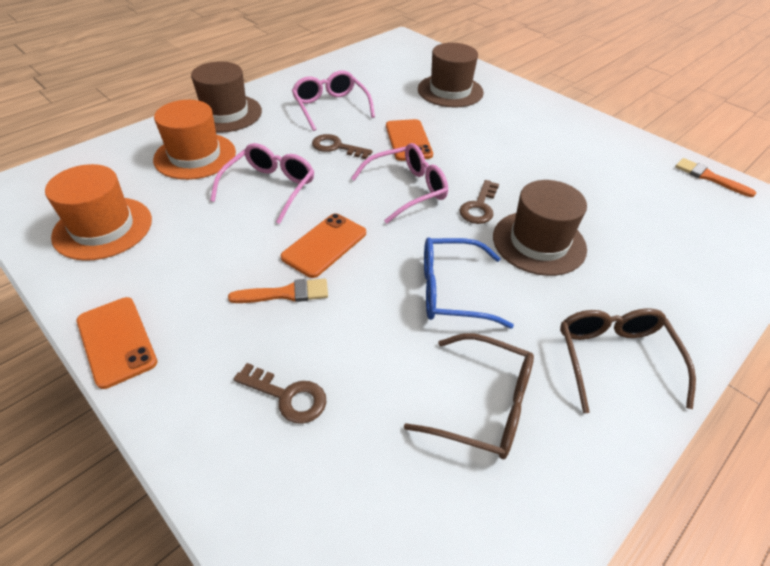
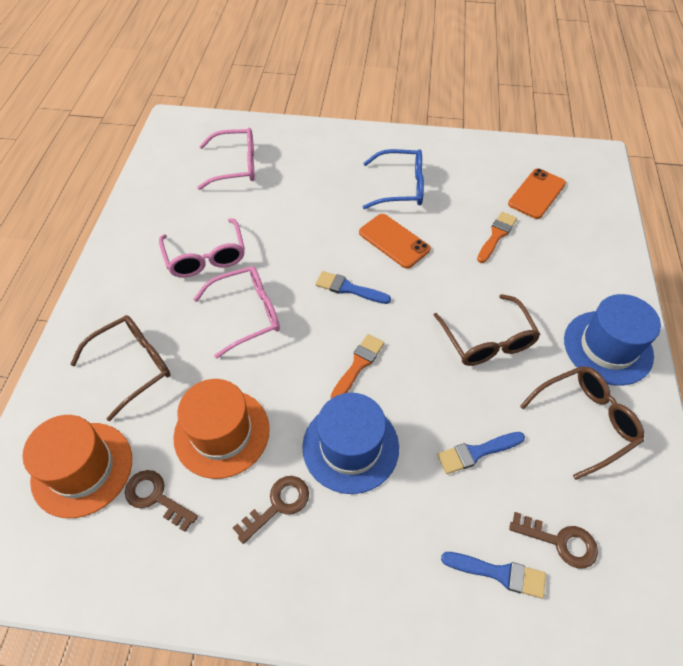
blue brush: none = 0 -> [316,271,391,304] [437,432,525,474] [441,552,546,599] = 3
blue hat: none = 0 -> [302,393,399,494] [564,294,661,386] = 2
brown glasses: [404,333,534,459] [560,308,696,413] = 2 -> [70,315,171,421] [433,294,541,366] [520,366,644,480] = 3
brown hat: [191,61,262,132] [418,43,484,108] [493,180,587,276] = 3 -> none = 0
orange phone: [77,297,157,389] [281,213,366,278] [386,119,433,161] = 3 -> [359,214,430,268] [508,168,566,219] = 2

